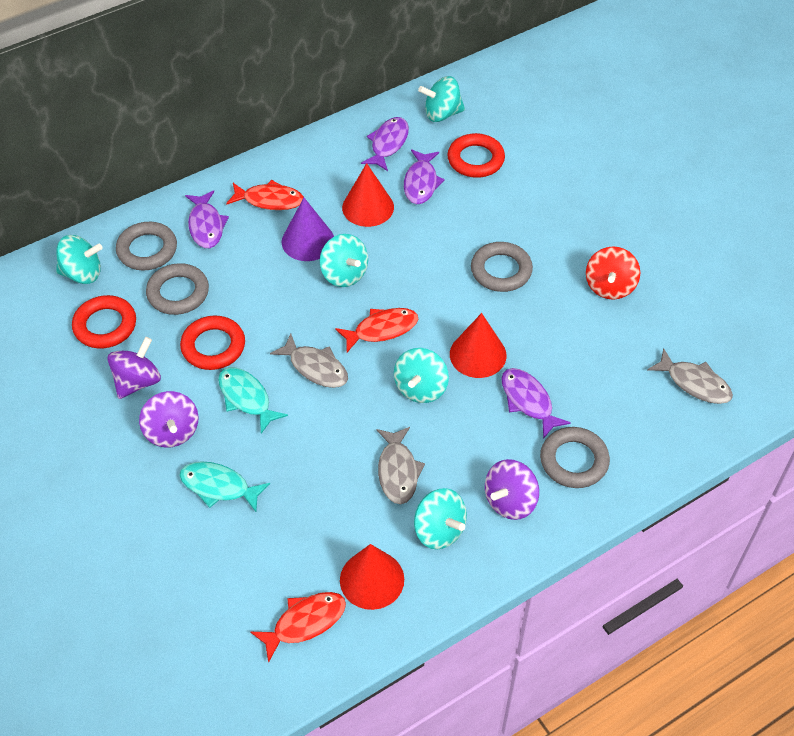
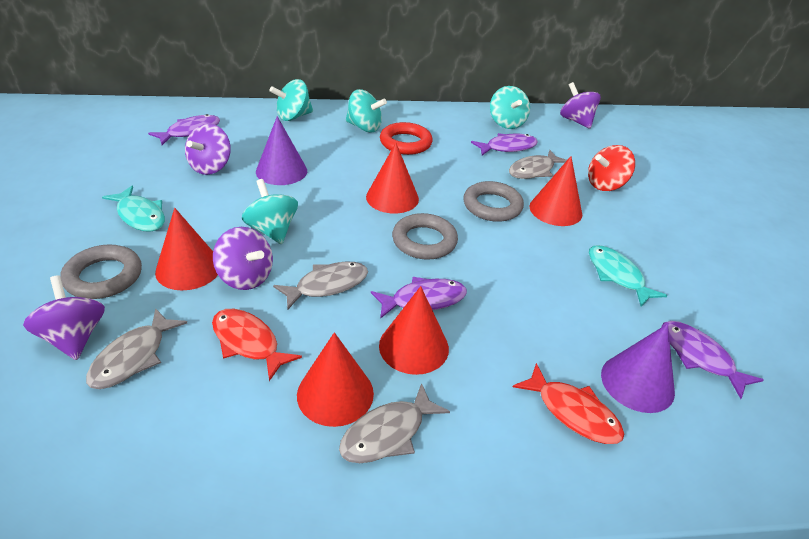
grey fish: [270,333,348,388] [376,427,425,504] [647,348,733,404] = 3 -> [86,308,187,389] [273,262,368,310] [339,383,450,463] [509,150,567,179] = 4
grey ring: [116,222,177,271] [146,263,209,315] [471,242,533,292] [540,427,610,488] = 4 -> [61,244,142,299] [392,213,458,260] [463,181,524,222] = 3
purple cone: [282,198,334,261] = 1 -> [256,116,307,185] [601,324,675,413] = 2
purple spinning top: [107,337,161,399] [139,391,199,447] [485,459,539,520] = 3 -> [23,275,105,360] [185,124,231,175] [213,227,273,290] [560,82,601,129] = 4
red cone: [340,544,404,610] [342,163,394,227] [450,313,507,378] = 3 -> [155,208,218,290] [297,332,374,427] [366,143,419,214] [379,286,449,375] [530,156,582,226] = 5
red fish: [226,180,304,210] [250,592,346,663] [335,308,418,352] = 3 -> [212,309,302,381] [513,363,624,444] = 2
red ring: [72,295,136,348] [180,316,245,370] [447,133,505,178] = 3 -> [380,122,433,155] = 1
turquoise spinning top: [56,235,103,284] [320,234,368,287] [394,348,449,403] [414,488,467,550] [418,76,465,122] = 5 -> [242,179,298,244] [269,79,313,121] [346,89,387,132] [490,86,530,129] = 4

